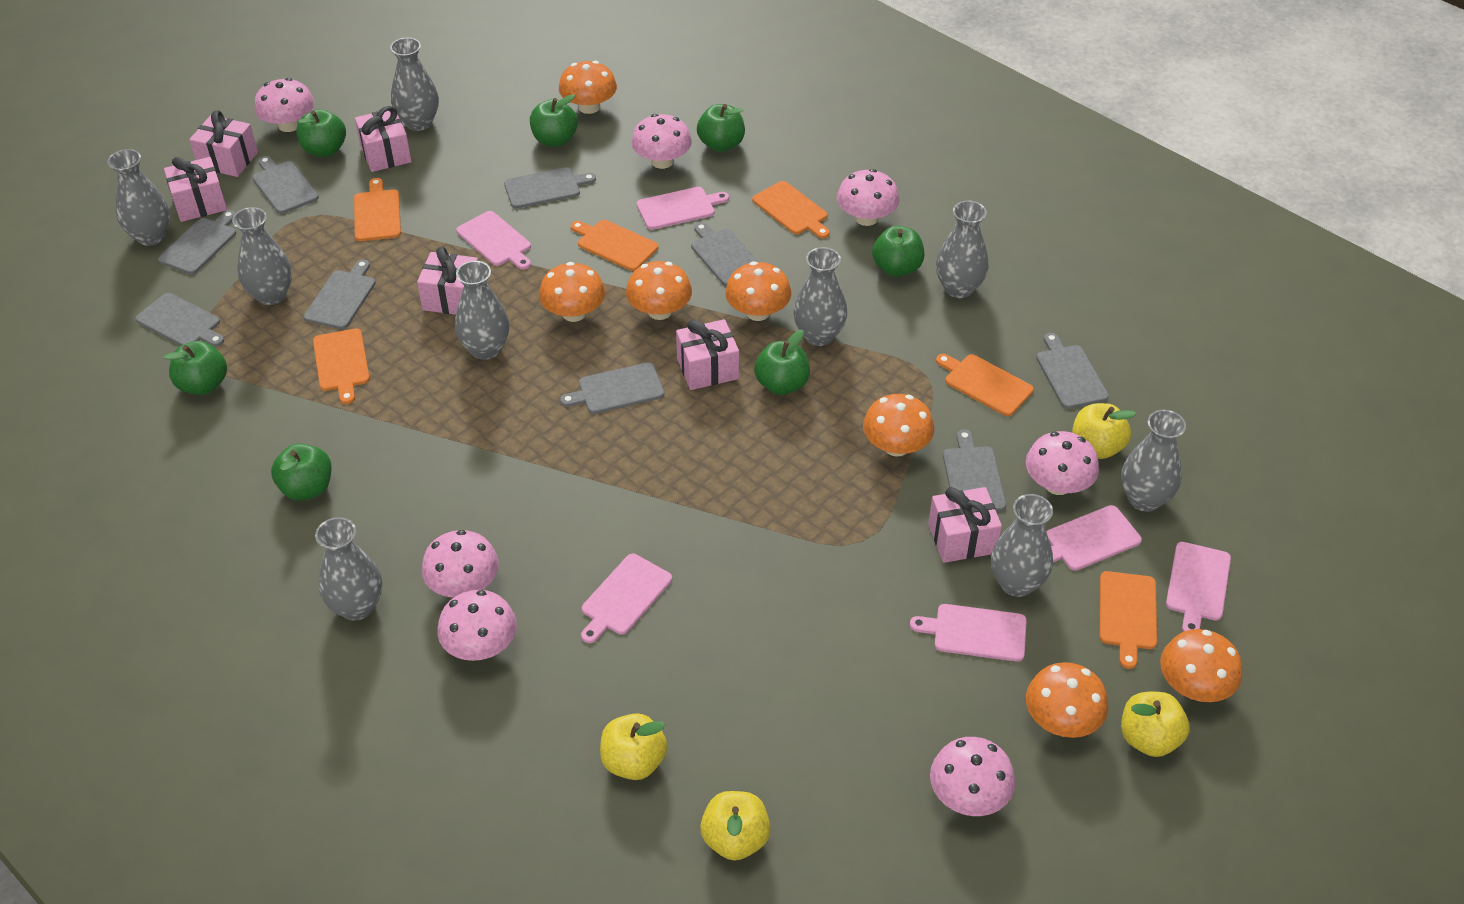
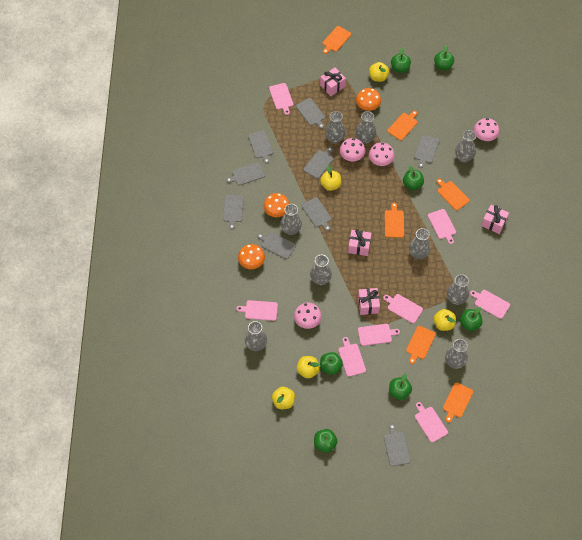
orange mushroom: [539,262,605,322] [559,61,617,114] [626,261,692,320] [725,261,791,321] [863,394,934,457] [1026,662,1108,738] [1160,629,1242,702] = 7 -> [238,244,265,269] [264,193,290,217] [356,88,381,111] = 3
pink cutting board: [456,211,531,270] [581,554,672,643] [637,187,729,230] [910,604,1027,662] [1047,505,1142,571] [1166,542,1231,632] = 6 -> [236,300,278,321] [269,83,293,115] [338,337,366,377] [358,324,400,346] [383,294,423,323] [415,402,448,442] [428,209,456,244] [470,290,510,319] = 8
pink gift: [164,157,227,222] [189,110,258,177] [355,106,412,172] [417,247,478,315] [676,319,739,390] [928,487,1002,563] = 6 -> [320,67,346,96] [348,229,371,256] [358,288,380,315] [481,205,509,234] = 4
pink mushroom: [255,78,314,132] [421,530,499,598] [437,590,517,661] [631,114,692,169] [837,169,899,226] [930,737,1015,816] [1026,431,1099,495] = 7 -> [294,302,322,329] [340,138,365,162] [369,142,395,166] [474,118,499,141] = 4
yellow apple: [600,713,667,780] [700,791,771,861] [1072,403,1136,459] [1121,692,1190,757] = 4 -> [272,387,295,409] [297,356,320,378] [320,165,341,191] [369,62,389,82] [434,309,456,331] = 5

